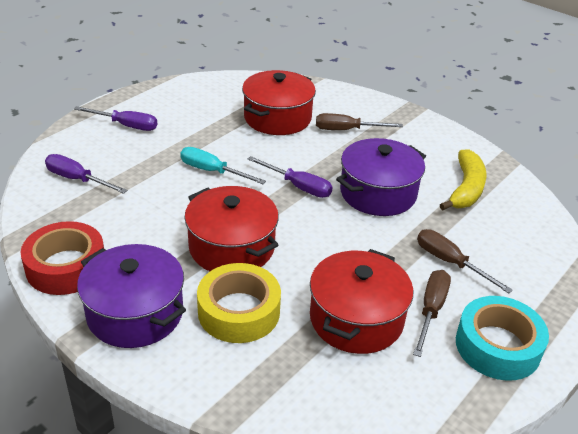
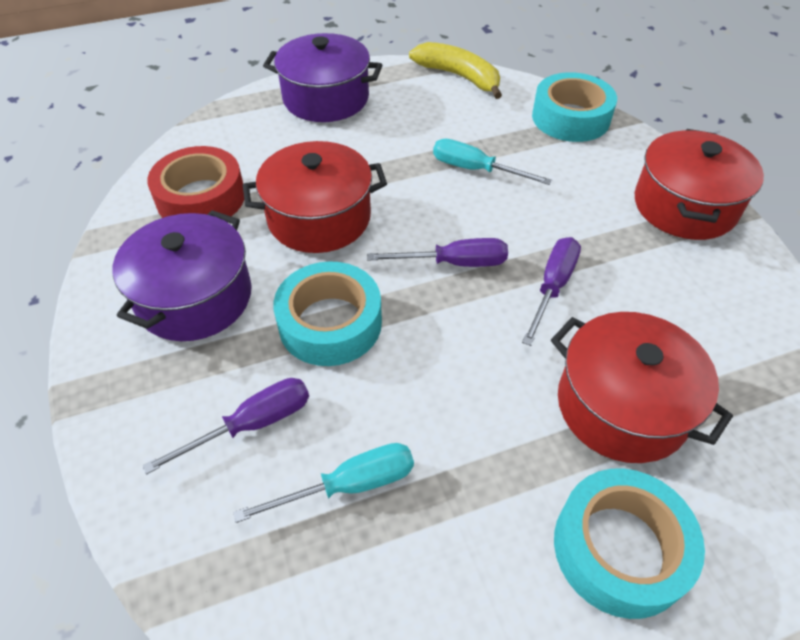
brown screwdriver: [316,113,403,130] [413,270,451,357] [417,229,513,293] = 3 -> none = 0
turquoise screwdriver: [180,147,266,184] = 1 -> [233,443,414,523] [433,139,552,185] = 2
turquoise tape: [456,296,549,381] = 1 -> [273,261,382,366] [532,72,617,142] [554,468,705,619] = 3
yellow tape: [197,263,281,343] = 1 -> none = 0

